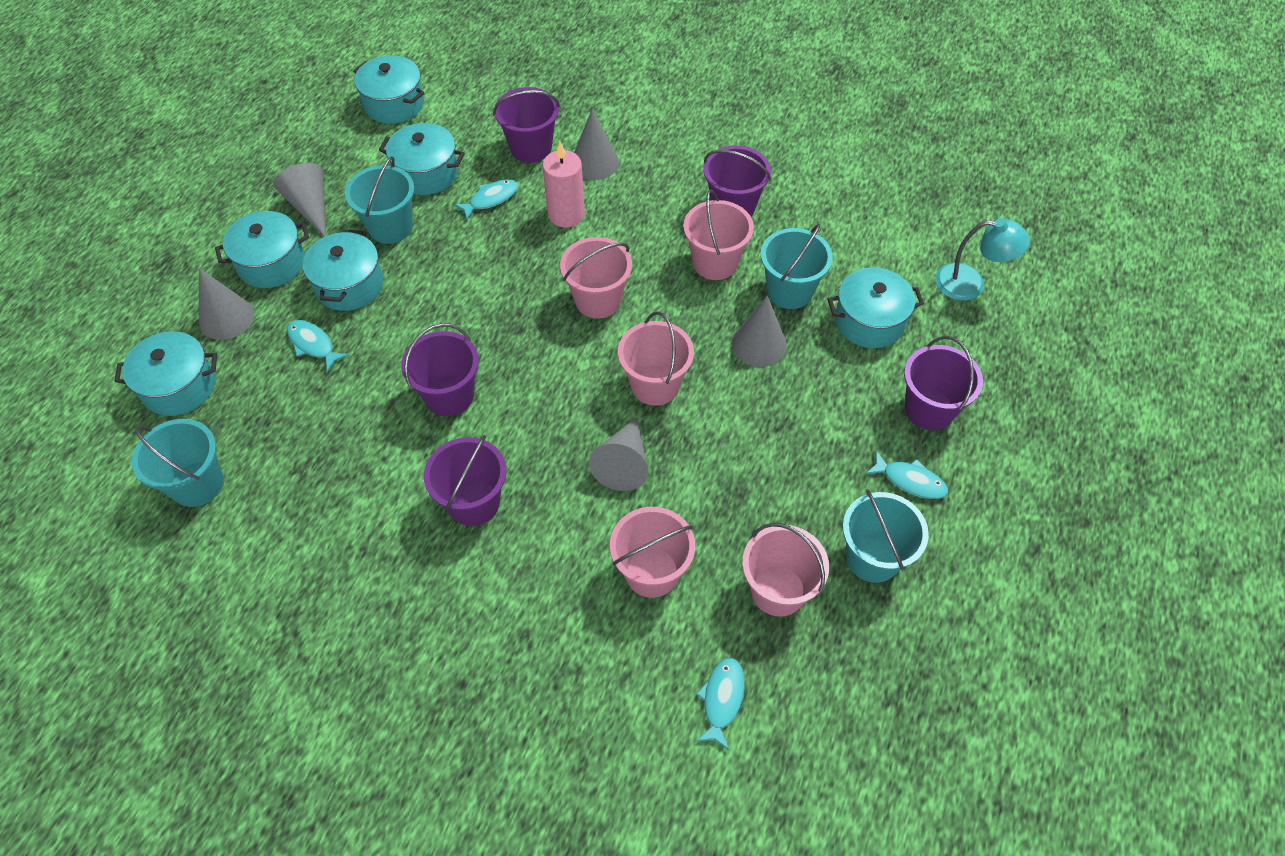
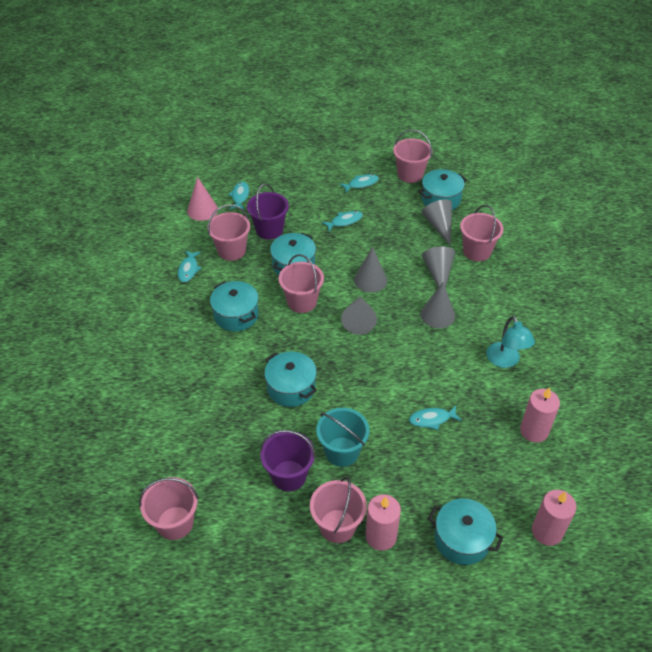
pink bucket: [560,237,632,319] [610,507,695,598] [618,311,694,405] [683,189,754,280] [742,523,829,617] = 5 -> [139,477,199,540] [207,204,250,261] [279,254,324,313] [310,477,367,543] [393,129,432,183] [460,205,504,261] = 6
pink candle: [542,142,585,228] = 1 -> [366,494,401,551] [520,387,560,443] [532,490,577,546] = 3
pink cone: none = 0 -> [187,177,218,221] = 1
purple bucket: [401,323,479,416] [424,435,506,526] [493,87,560,163] [704,145,771,217] [904,336,983,430] = 5 -> [247,184,289,240] [260,430,316,491] = 2
turquoise bucket: [132,419,224,507] [345,156,414,244] [761,224,833,309] [843,489,929,583] = 4 -> [316,408,369,467] = 1
turquoise fish: [287,320,349,372] [454,179,519,220] [696,658,745,750] [866,451,948,499] = 4 -> [178,250,202,282] [228,182,249,210] [322,211,363,231] [340,174,379,192] [409,406,462,430] = 5
turquoise pot: [114,331,217,416] [215,211,309,288] [303,229,383,311] [353,55,425,124] [379,123,465,195] [827,267,924,348] = 6 -> [210,281,259,331] [264,352,317,407] [270,233,316,275] [419,169,467,210] [428,499,504,565] = 5

